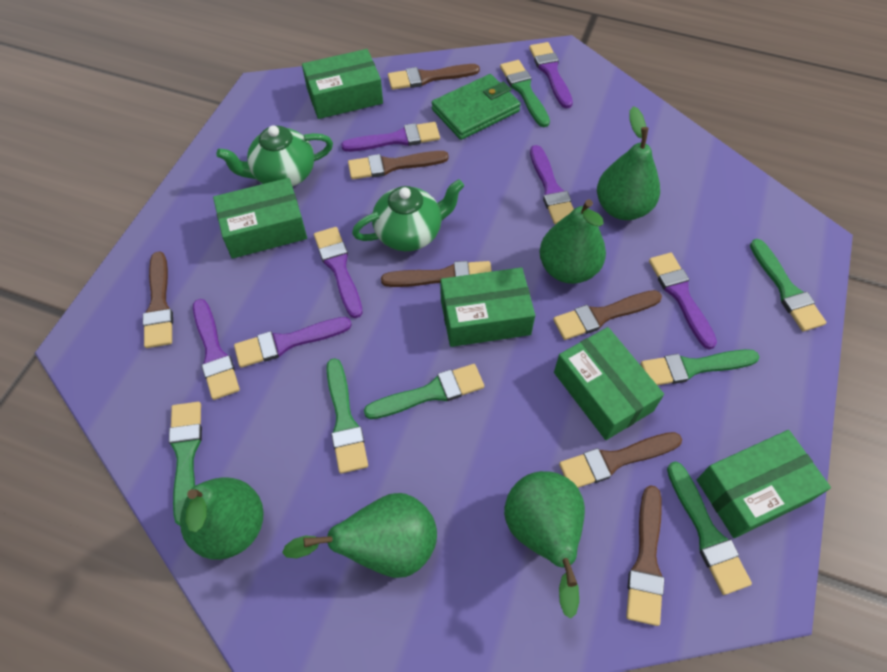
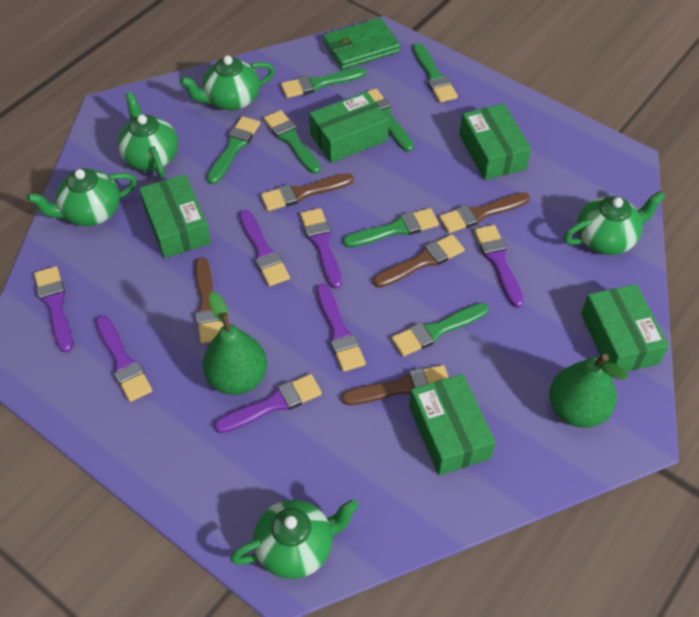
brown brush: [143,252,173,348] [348,151,449,179] [381,261,492,287] [388,64,480,90] [553,290,662,340] [559,432,682,488] [626,485,664,626] = 7 -> [195,257,223,344] [261,173,354,211] [341,365,449,405] [373,234,465,288] [439,192,530,233] = 5
green pear: [180,477,264,560] [282,493,437,578] [504,471,585,619] [540,199,606,284] [597,106,660,220] = 5 -> [203,292,267,395] [549,354,628,428] = 2
green teapot: [216,125,333,187] [352,179,464,251] = 2 -> [27,168,137,226] [118,92,178,178] [180,56,275,111] [230,499,359,579] [564,191,665,255] = 5

